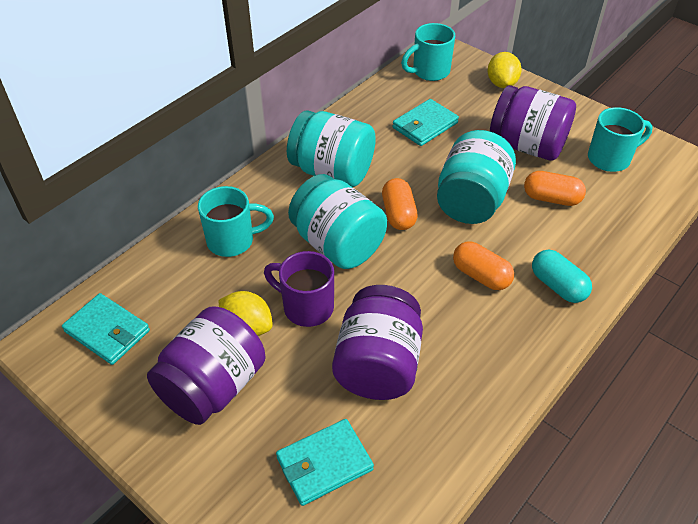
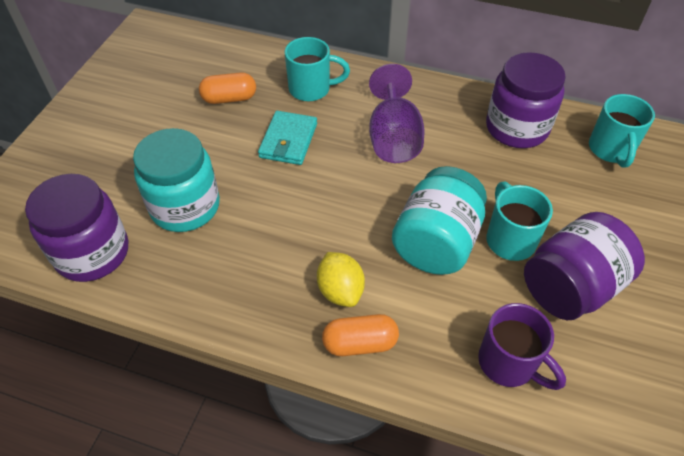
orange capsule: [382,178,418,230] [453,241,514,290] [524,171,586,206] = 3 -> [199,72,256,104] [322,314,399,356] = 2
purple goblet: none = 0 -> [369,64,424,163] = 1
turquoise capsule: [532,249,592,303] = 1 -> none = 0
turquoise jar: [287,110,376,187] [288,174,387,269] [437,130,516,224] = 3 -> [133,128,220,232] [392,166,487,275] = 2
turquoise wallet: [62,293,150,365] [276,419,374,506] [392,99,459,146] = 3 -> [258,111,317,165] = 1
yellow lemon: [219,291,273,336] [487,52,522,88] = 2 -> [317,252,365,307] = 1

